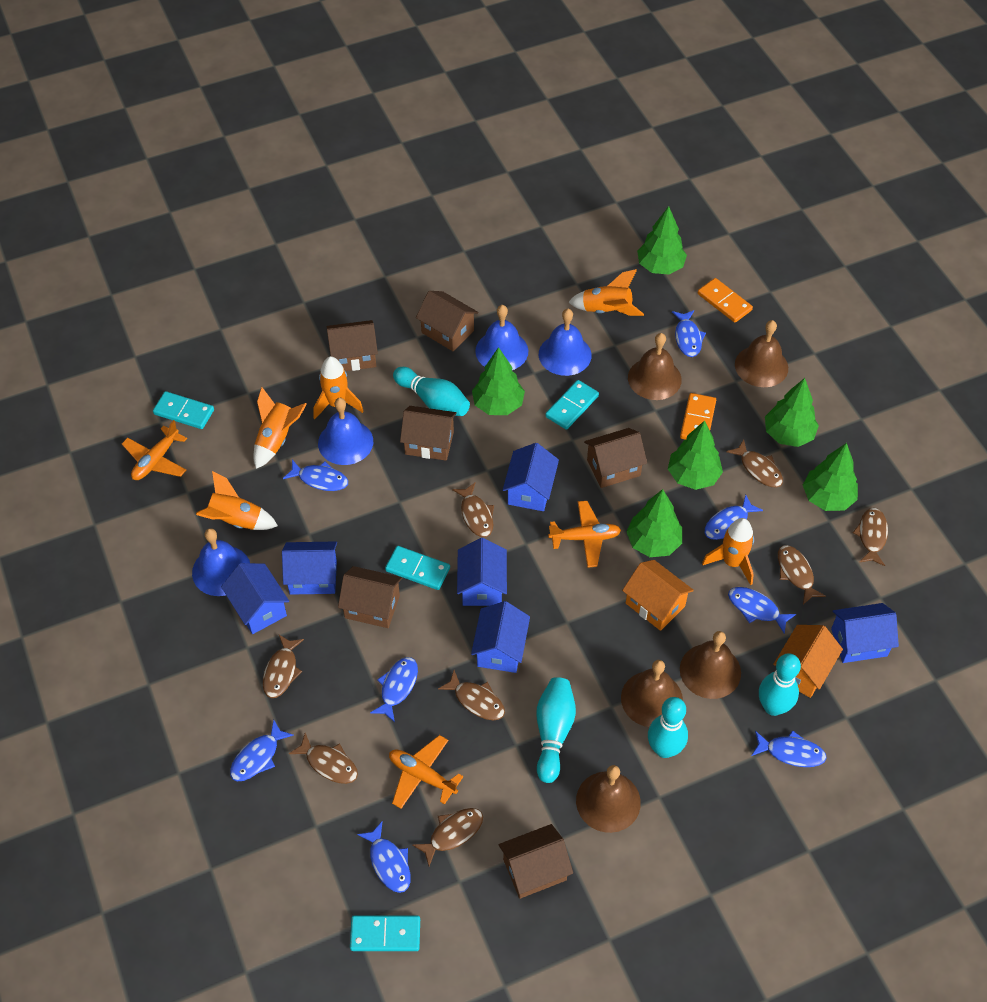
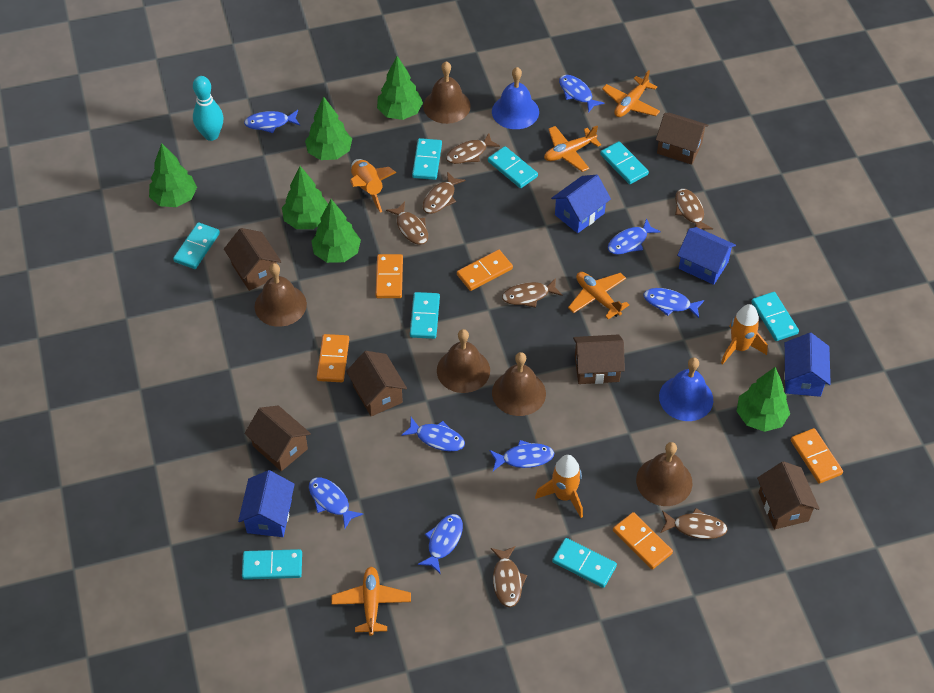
blue bell: [192,528,250,596] [318,398,373,465] [475,305,528,370] [539,309,592,376] = 4 -> [492,67,539,129] [659,357,713,421] = 2
blue house: [221,563,289,634] [282,542,337,595] [457,538,507,606] [471,601,530,673] [503,443,559,511] [831,603,899,663] = 6 -> [238,470,295,537] [551,175,611,233] [677,227,736,285] [784,333,831,397] = 4
brown fish: [263,635,304,698] [289,733,358,784] [413,808,483,866] [438,670,505,720] [452,483,494,537] [726,440,783,487] [778,545,826,604] [853,508,888,566] = 8 -> [386,202,428,245] [423,172,465,214] [446,133,500,164] [491,546,527,607] [502,278,562,308] [661,508,728,539] [675,189,713,230] = 7
orange domino: [680,393,716,440] [698,278,753,323] = 2 -> [317,334,349,382] [376,254,403,298] [457,250,513,291] [613,512,673,569] [791,428,843,484] = 5
orange house: [622,560,694,631] [773,625,843,698] = 2 -> none = 0
orange plane: [122,420,187,480] [389,735,463,809] [548,501,621,568] = 3 -> [331,567,411,636] [544,126,601,172] [568,272,629,319] [602,70,660,117] = 4
orange rocket: [196,471,278,530] [253,387,307,469] [313,356,363,419] [568,269,644,316] [702,518,754,585] = 5 -> [350,159,396,213] [535,455,583,518] [721,304,768,364] = 3
turquoise bowling pin: [393,367,470,416] [536,677,576,783] [648,697,688,758] [759,653,801,716] = 4 -> [193,76,223,141] = 1
turquoise domino: [153,391,214,429] [350,915,420,951] [385,546,450,590] [545,380,599,430] = 4 -> [173,222,220,269] [242,549,302,580] [410,292,440,339] [412,138,442,180] [488,146,538,188] [552,538,617,588] [600,141,649,184] [751,292,799,341] = 8

